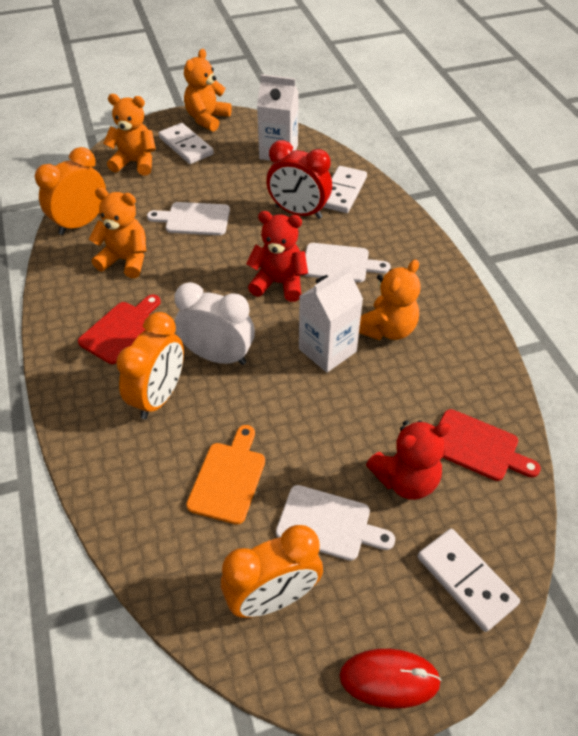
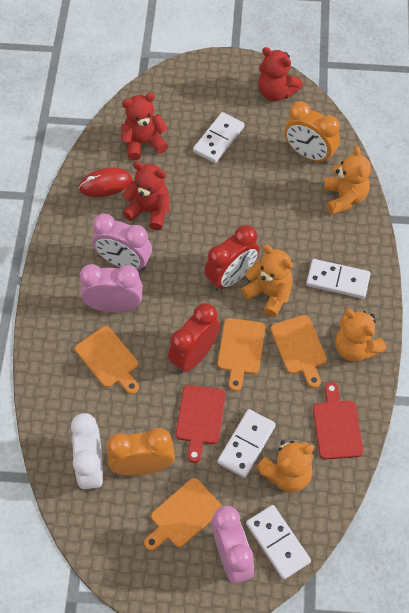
orange clock: [35,147,106,235] [116,312,184,419] [221,525,323,618] = 3 -> [107,428,175,476] [284,101,340,164] = 2
orange cutting board: [186,425,265,525] = 1 -> [75,326,139,394] [144,478,222,551] [217,318,265,391] [271,315,327,388] = 4
pink clock: none = 0 -> [79,264,143,313] [92,213,152,271] [211,505,254,584] = 3
red clock: [266,140,332,219] = 1 -> [168,303,220,373] [204,225,260,291] = 2
red teddy bear: [246,211,308,302] [366,420,451,500] = 2 -> [121,93,168,160] [122,161,169,230] [258,47,302,101] = 3
white carton: [257,74,299,161] [299,264,363,373] = 2 -> none = 0
white cutting board: [147,202,230,235] [276,485,395,561] [304,243,391,282] = 3 -> none = 0
white domino: [158,123,214,164] [323,166,367,213] [418,529,520,632] = 3 -> [193,112,244,163] [217,409,276,478] [246,505,311,580] [306,259,371,299] = 4

